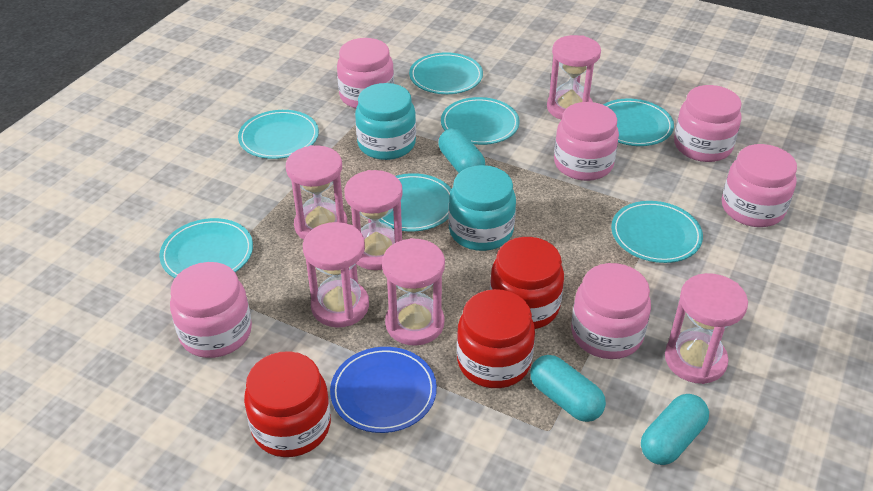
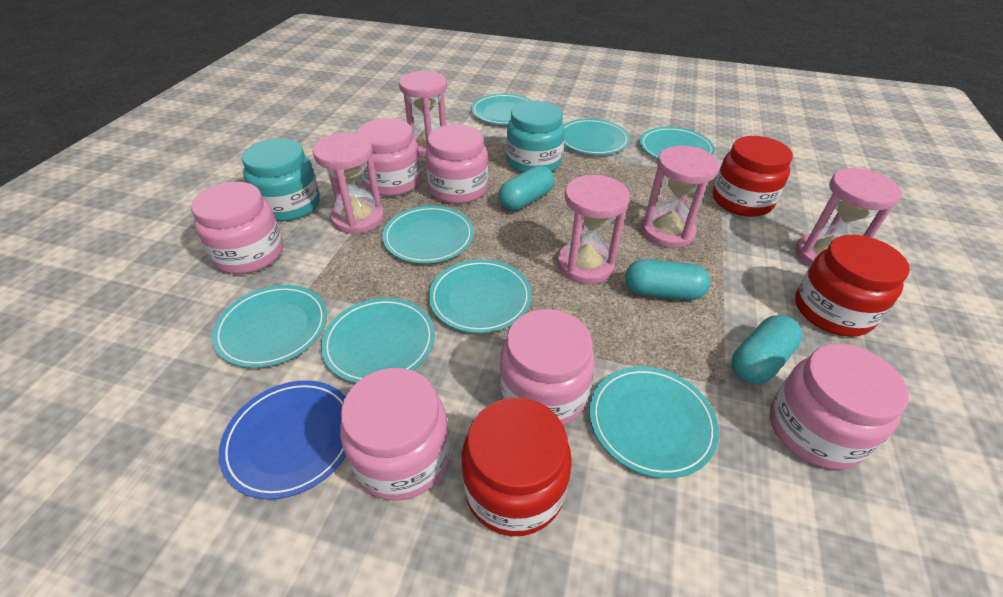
pink hourglass: [286,145,347,240] [303,222,369,327] [344,170,403,270] [382,238,445,346] [547,35,601,120] [665,273,748,384] = 6 -> [312,133,384,234] [399,71,447,157] [557,175,630,284] [641,146,719,248] [795,168,902,267] = 5
turquoise plate: [159,218,253,278] [238,110,319,159] [379,173,452,231] [409,52,483,94] [441,97,520,145] [603,98,674,146] [611,201,703,263] = 7 -> [212,285,327,368] [321,298,435,383] [382,206,474,264] [429,259,532,333] [471,93,532,125] [564,119,630,155] [590,367,719,478] [640,127,715,159] = 8

